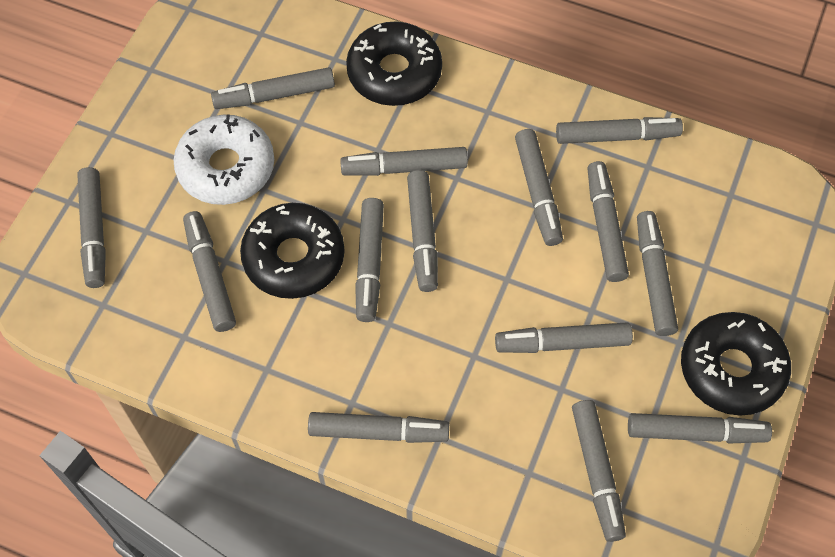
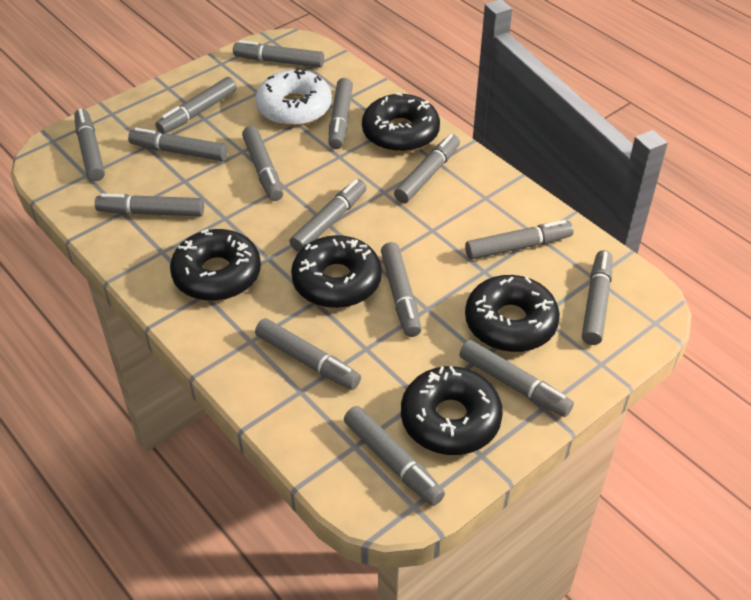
black donut: [240,203,345,299] [346,21,442,106] [681,312,791,416] = 3 -> [170,229,261,301] [291,235,382,308] [362,93,440,152] [401,366,503,455] [465,275,560,352] = 5
grey marker: [77,167,106,288] [183,211,236,332] [211,67,335,109] [308,412,449,443] [340,147,468,176] [355,198,384,322] [407,170,438,292] [495,322,633,353] [515,129,563,246] [556,117,683,144] [572,400,626,542] [587,161,629,282] [628,413,772,443] [637,211,678,336] = 14 -> [74,109,105,181] [95,194,204,216] [128,128,228,161] [155,77,237,134] [233,40,324,68] [242,126,283,201] [255,318,361,390] [290,179,367,252] [328,78,353,149] [344,406,445,506] [381,242,421,337] [394,134,460,203] [459,340,574,417] [465,220,574,260] [582,250,612,345] = 15

